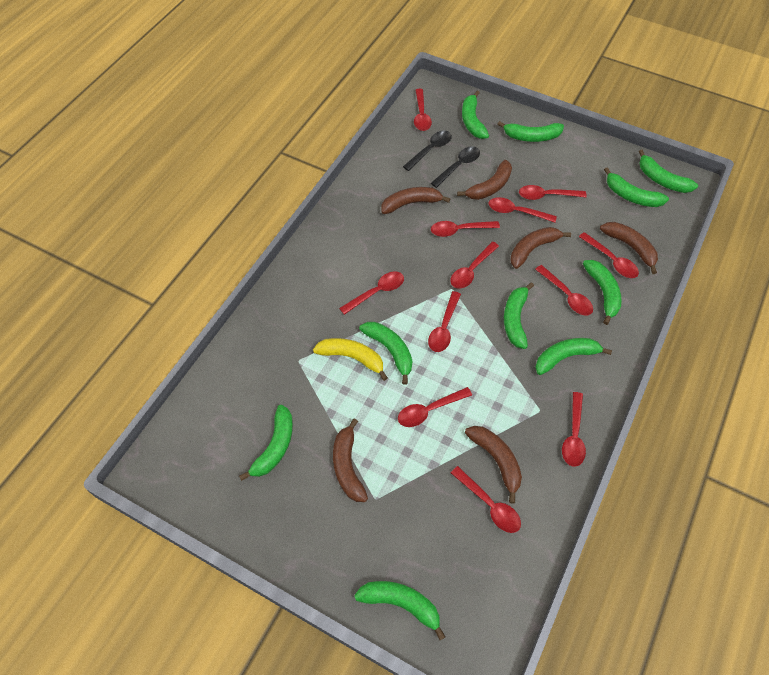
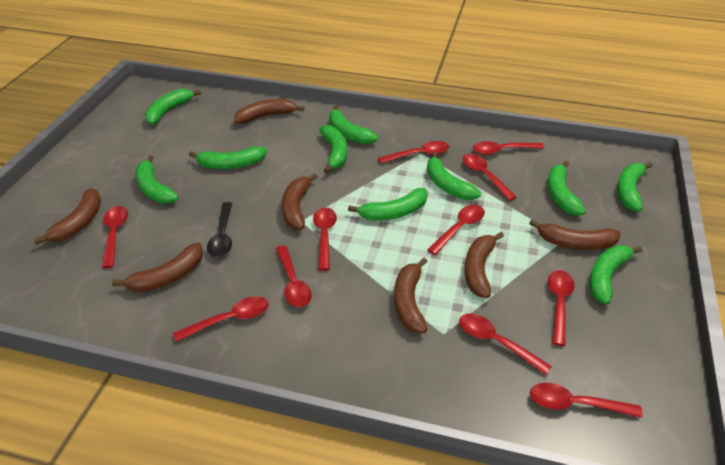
black spoon: [403,130,452,171] [431,146,480,188] = 2 -> [207,202,233,257] = 1
brown banana: [333,418,368,502] [381,187,450,214] [457,160,512,200] [465,426,522,503] [510,227,571,269] [600,222,658,274] = 6 -> [34,188,101,245] [112,243,203,292] [234,99,304,124] [282,173,318,230] [394,258,428,333] [464,232,504,298] [529,219,621,250] = 7
red spoon: [339,272,404,315] [398,387,472,427] [414,89,432,131] [428,291,461,352] [431,221,500,237] [450,242,499,288] [451,466,521,533] [489,197,557,223] [519,185,587,200] [535,265,593,315] [562,392,586,467] [579,232,639,278] = 12 -> [102,206,128,268] [173,296,269,342] [276,245,312,307] [313,207,337,271] [378,141,449,163] [427,204,485,255] [459,313,552,375] [463,154,517,201] [473,141,544,155] [530,383,642,418] [548,270,575,346] = 11
yellow banana: [313,338,388,381] = 1 -> none = 0

